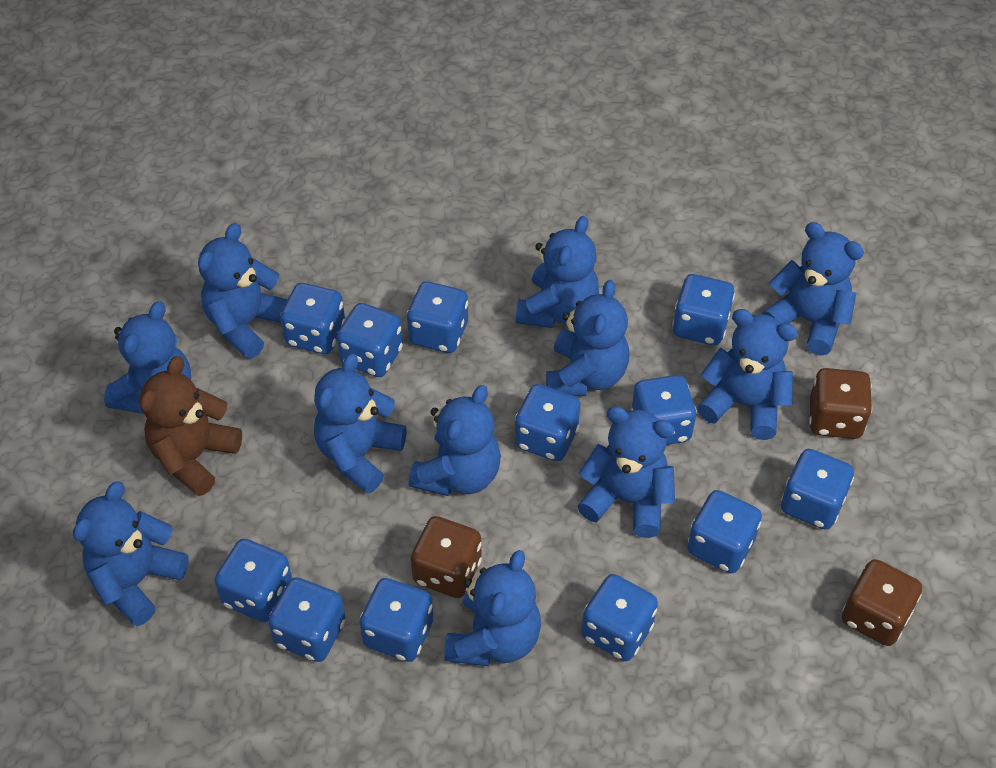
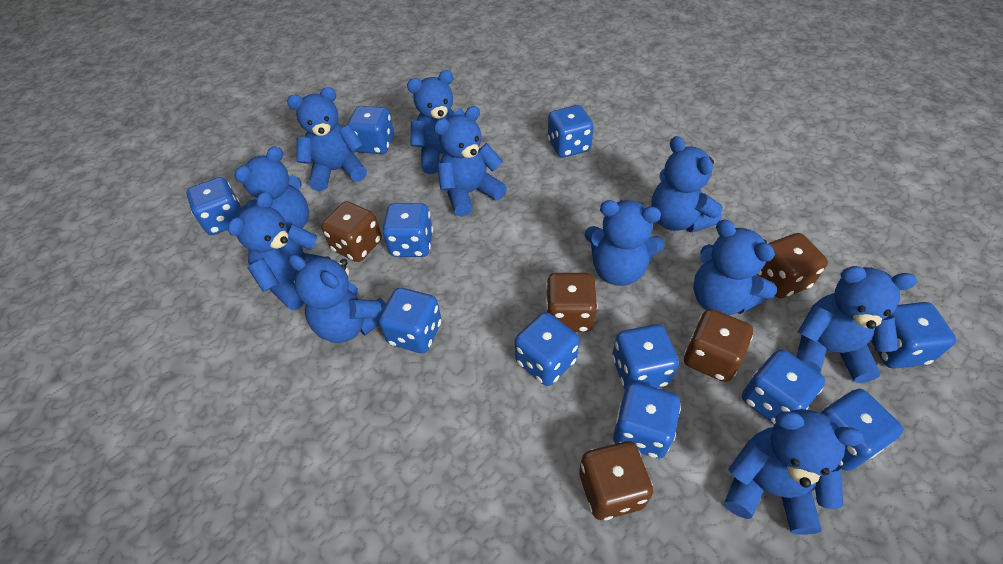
blue dice: [214,539,292,622] [268,577,345,662] [280,283,345,354] [337,303,403,377] [360,578,433,662] [407,281,468,353] [515,384,580,461] [581,574,658,661] [631,375,697,445] [672,274,735,345] [687,490,762,573] [781,449,854,530] = 12 -> [186,177,241,235] [347,106,394,154] [379,288,441,353] [382,203,433,257] [514,312,579,386] [548,105,594,158] [612,324,679,389] [613,382,681,458] [742,349,825,424] [821,389,903,471] [871,302,956,369] = 11
brown dice: [411,516,482,598] [809,368,872,439] [842,559,922,646] = 3 -> [321,201,382,262] [546,273,598,332] [579,441,653,520] [684,309,753,382] [757,233,828,298] = 5
brown teddy bear: [140,356,242,496] = 1 -> none = 0

